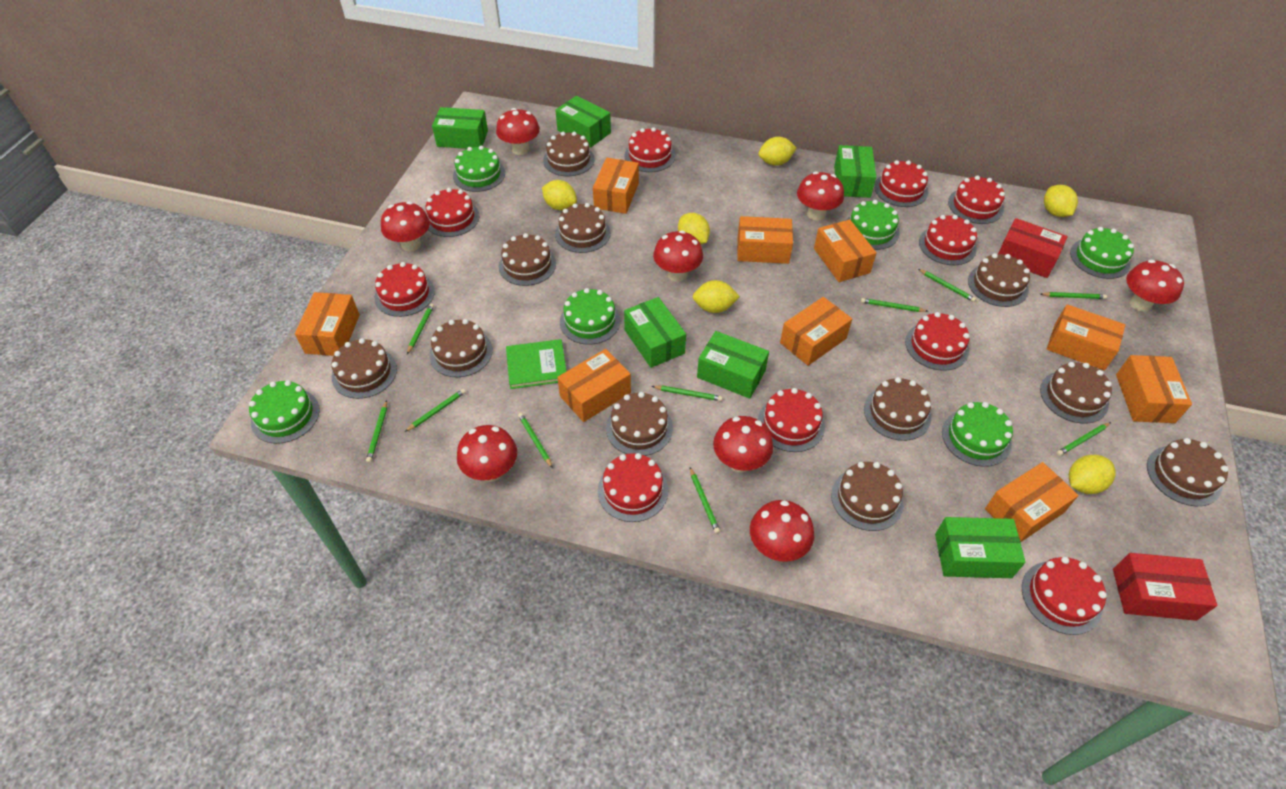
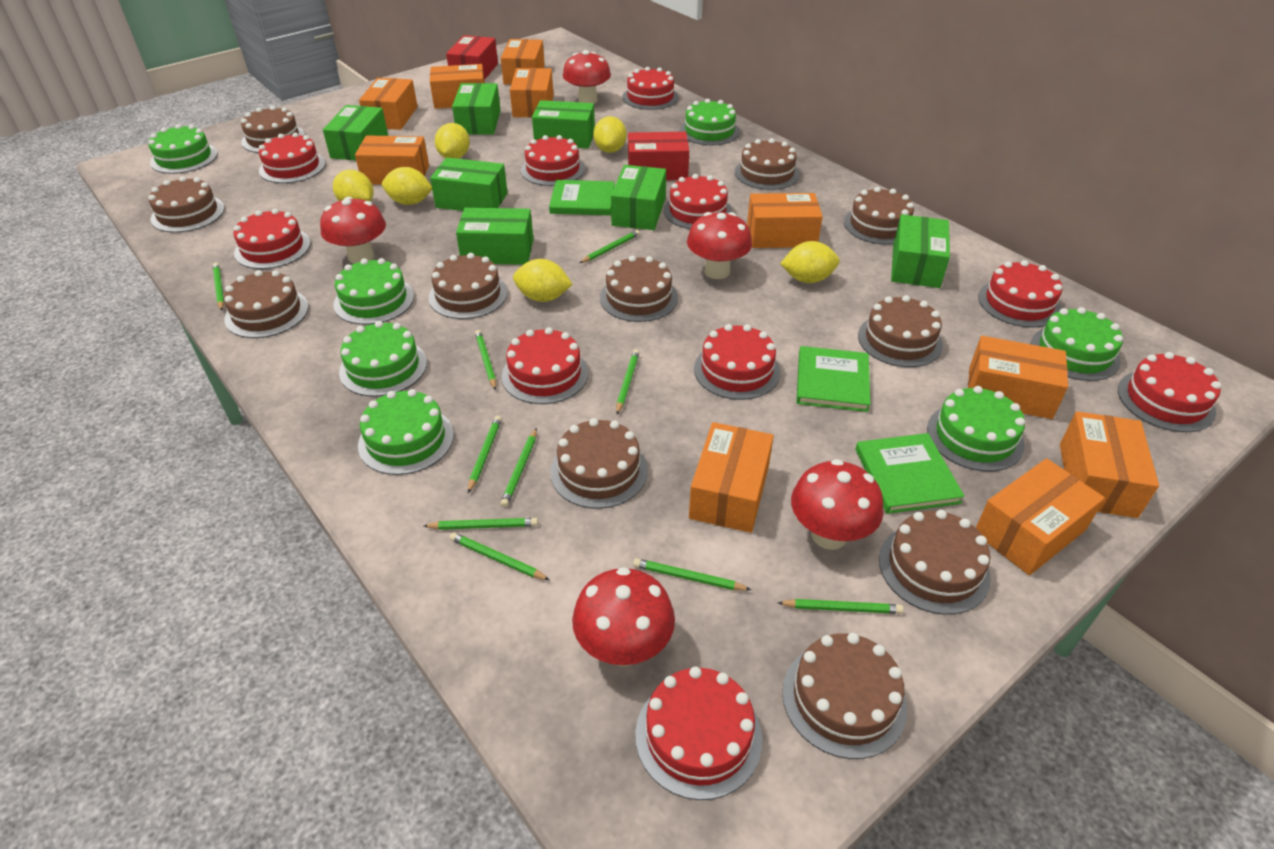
green book: [506,339,566,389] = 1 -> [549,180,615,216] [796,346,870,412] [855,433,965,514] = 3
green box: [432,107,488,149] [555,96,611,148] [624,297,686,368] [697,331,769,399] [834,145,876,198] [935,517,1026,578] = 6 -> [323,105,388,160] [430,158,508,211] [452,83,501,134] [456,208,533,265] [532,100,595,149] [611,165,666,230] [891,214,950,288] = 7
green cake: [249,380,320,444] [453,146,505,192] [560,288,620,345] [846,200,900,250] [942,402,1013,467] [1070,227,1134,279] = 6 -> [148,124,218,174] [334,258,414,325] [339,321,427,397] [358,389,454,475] [680,99,740,145] [927,386,1025,471] [1031,307,1123,381] = 7
orange box: [295,292,360,356] [557,349,631,422] [593,158,639,214] [737,216,793,264] [780,297,852,366] [814,219,877,282] [985,462,1079,542] [1047,304,1125,371] [1116,355,1192,423] = 9 -> [355,135,429,185] [359,78,418,130] [430,64,485,109] [501,39,545,85] [510,68,554,117] [689,422,774,533] [747,193,823,248] [968,336,1068,419] [976,458,1105,575] [1060,411,1159,518] = 10
red mushroom: [381,201,430,252] [457,425,517,482] [496,108,540,155] [653,230,703,282] [713,416,773,472] [750,500,814,562] [797,172,844,220] [1126,260,1184,312] = 8 -> [320,197,386,264] [563,50,611,103] [572,567,675,666] [687,212,752,279] [791,459,884,550] = 5

